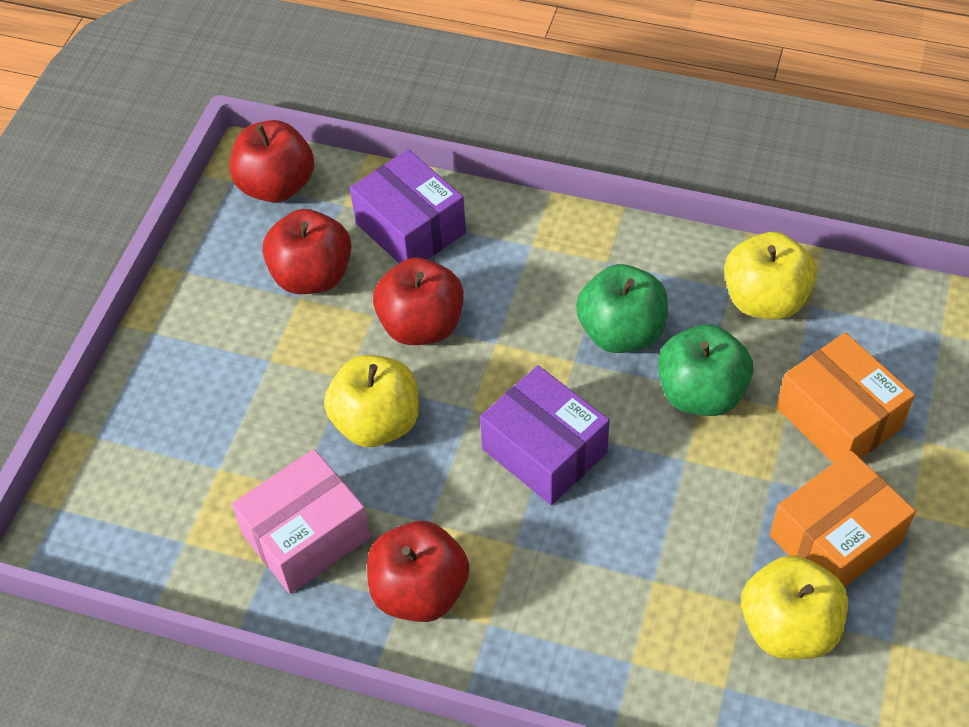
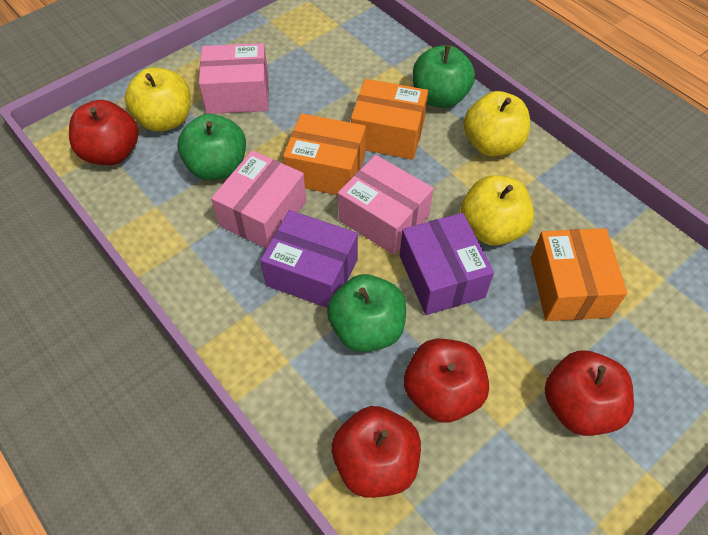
green apple: [576,264,668,353] [658,324,753,416] = 2 -> [178,114,246,180] [327,274,406,352] [413,45,475,108] = 3
orange box: [770,451,916,587] [777,332,915,463] = 2 -> [283,113,366,195] [351,79,428,160] [530,228,627,321] = 3
pink box: [232,449,371,594] = 1 -> [199,43,269,114] [211,150,306,249] [338,155,434,255] = 3

